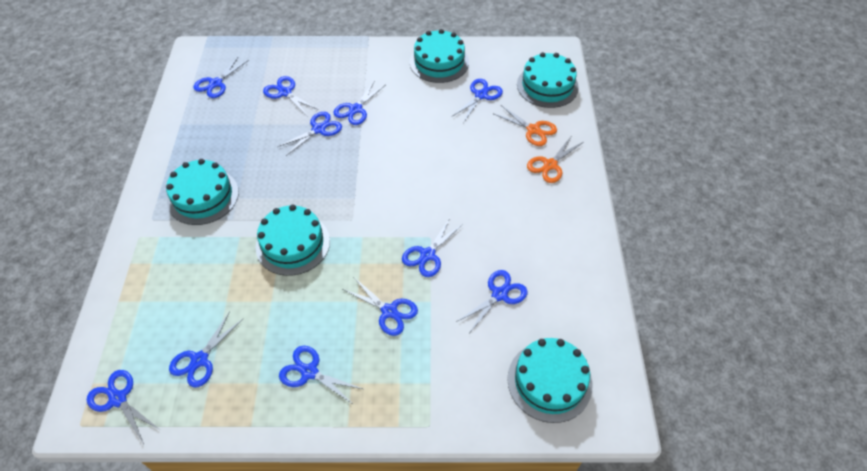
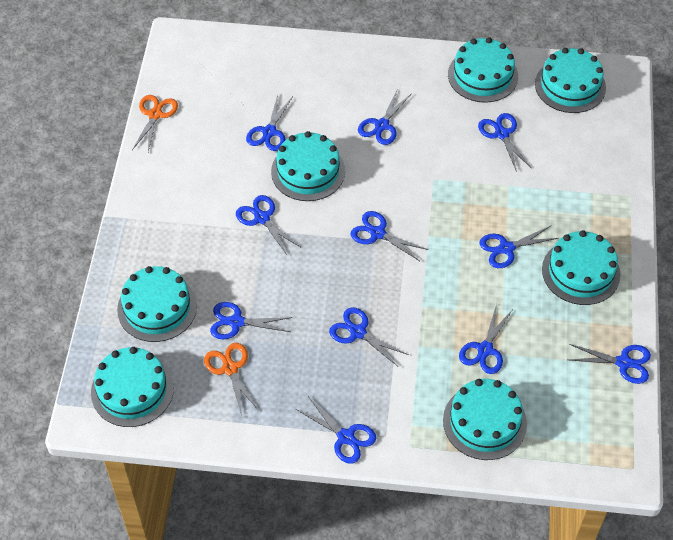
turquoise cake: [166,159,239,225] [256,205,330,276] [410,29,469,83] [507,338,592,423] [517,52,579,108] = 5 -> [91,347,174,427] [117,266,197,342] [271,131,345,201] [443,379,527,460] [448,37,518,103] [535,48,606,113] [542,230,621,305] = 7

